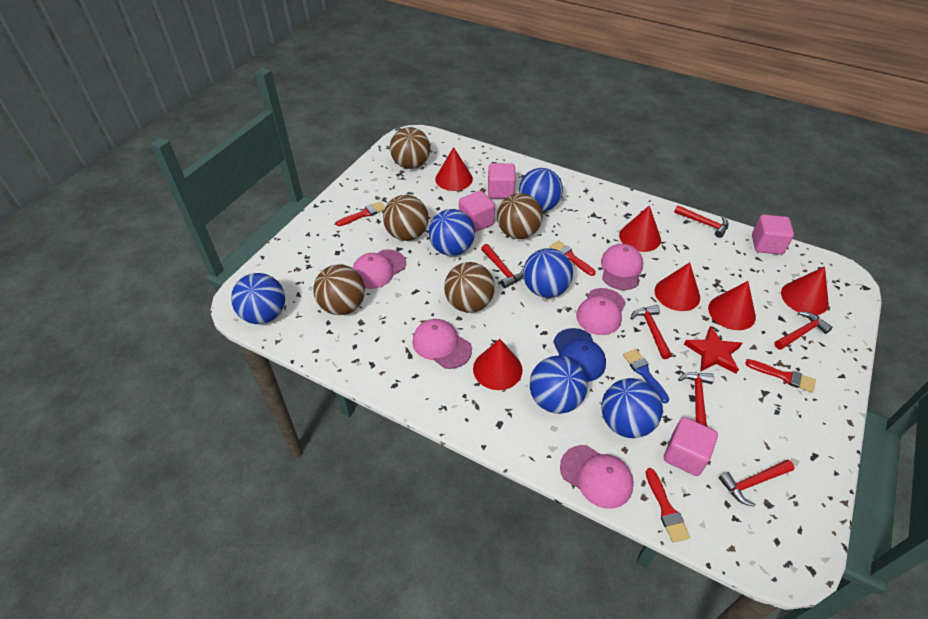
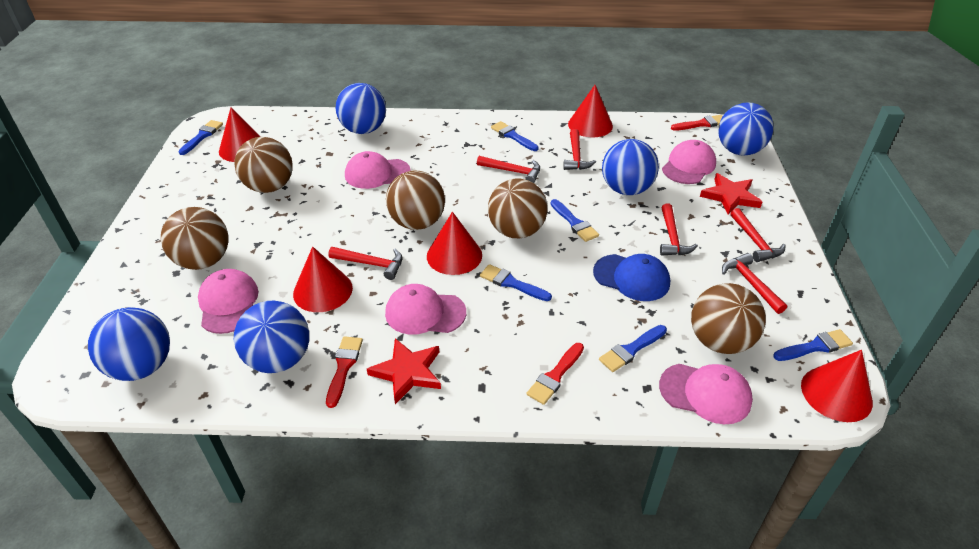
blue ball: [231,273,285,324] [428,209,475,256] [519,168,563,212] [523,248,573,298] [530,356,588,414] [601,378,663,438] = 6 -> [88,307,170,381] [234,301,309,373] [336,83,386,134] [602,139,659,195] [718,102,774,156] = 5
blue brush: [623,349,669,403] = 1 -> [178,120,223,155] [480,264,552,301] [491,121,539,151] [551,199,599,242] [599,325,667,372] [773,329,853,361] = 6
pink cube: [459,191,495,232] [488,163,516,199] [664,417,718,476] [752,215,794,255] = 4 -> none = 0
red brush: [336,201,385,226] [550,240,596,276] [645,468,690,543] [745,359,816,393] = 4 -> [326,336,363,408] [527,343,584,405] [671,115,723,131] = 3
red cone: [435,147,473,191] [473,339,522,390] [619,205,661,252] [655,262,700,311] [708,281,756,330] [781,266,829,315] = 6 -> [219,108,260,162] [293,247,353,312] [427,212,482,275] [568,85,613,137] [801,350,873,422] = 5
red star: [684,326,742,374] = 1 -> [367,338,441,404] [700,173,762,215] = 2

